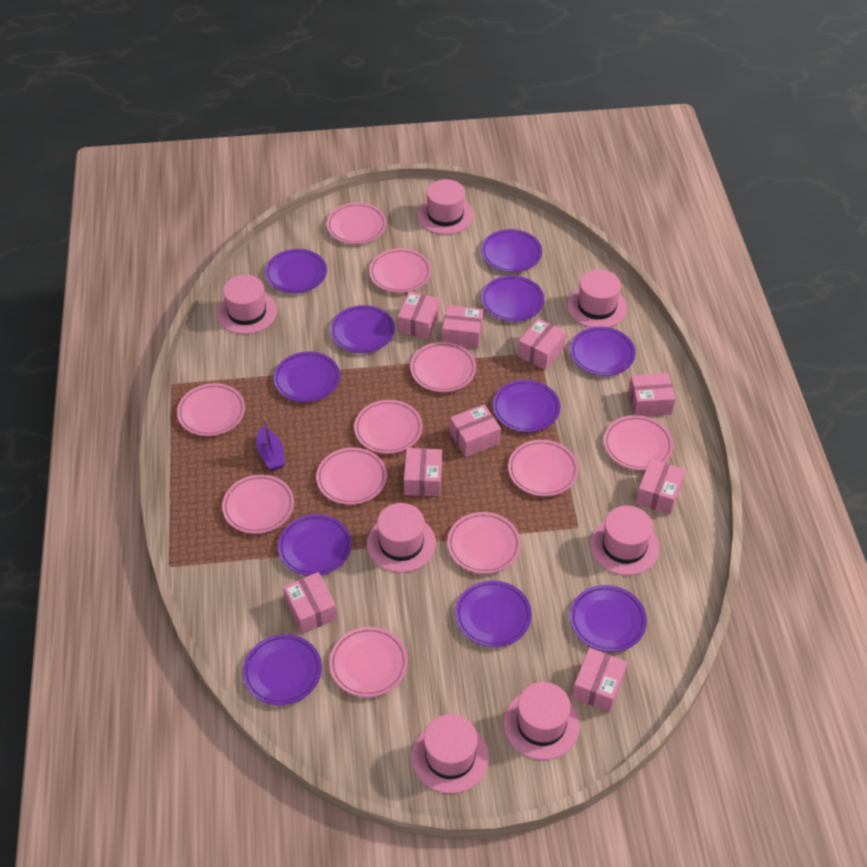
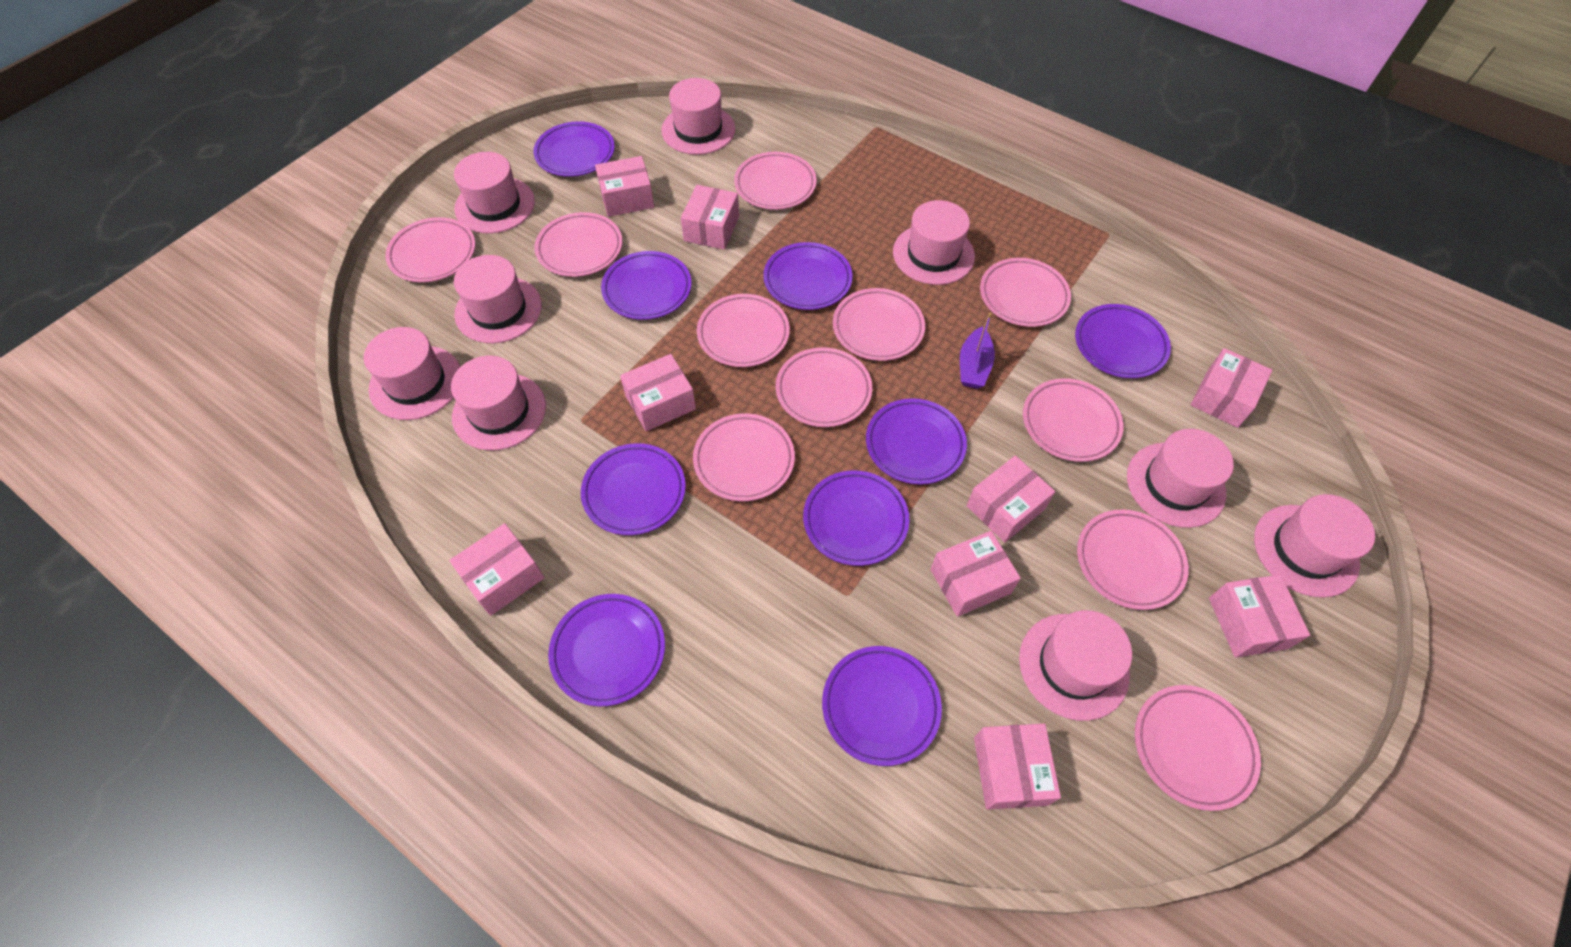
pink hat: [217,275,277,334] [367,503,436,573] [412,714,489,794] [418,179,474,235] [503,682,580,760] [567,269,627,328] [590,506,659,575] = 7 -> [364,327,460,420] [451,356,546,450] [454,152,535,233] [454,255,542,343] [661,78,735,155] [893,200,975,285] [1019,610,1132,721] [1127,429,1234,528] [1254,494,1375,597] = 9
purple plate: [243,634,322,705] [265,249,327,293] [274,351,340,402] [278,514,352,576] [330,305,395,353] [455,580,532,647] [481,229,542,272] [481,276,545,322] [493,380,560,432] [570,327,636,376] [570,585,647,652] = 11 -> [533,121,615,177] [548,594,665,707] [581,443,686,535] [601,251,691,320] [763,242,852,310] [803,470,909,566] [822,646,942,766] [866,398,967,485] [1075,304,1171,378] = 9

